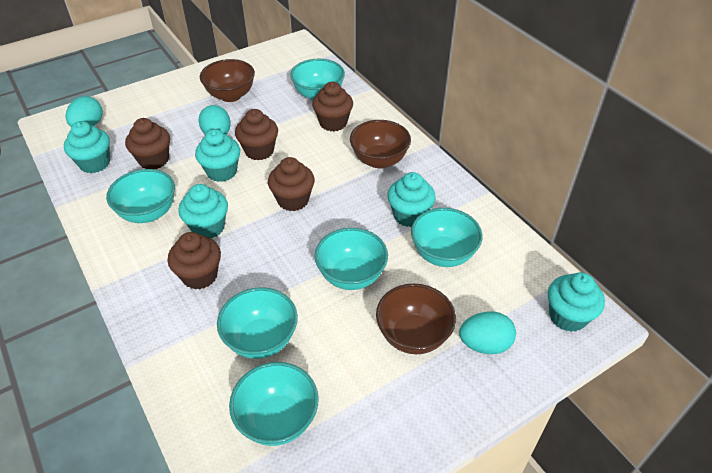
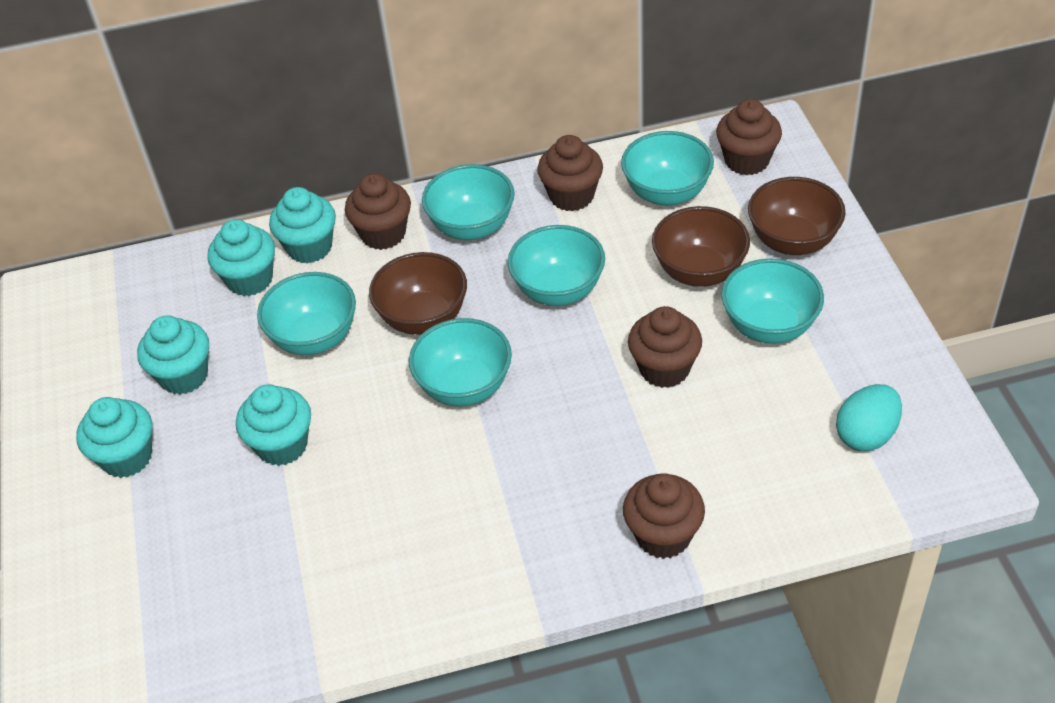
turquoise egg: [66,96,103,127] [198,105,230,135] [459,311,516,354] = 3 -> [836,384,902,451] = 1

